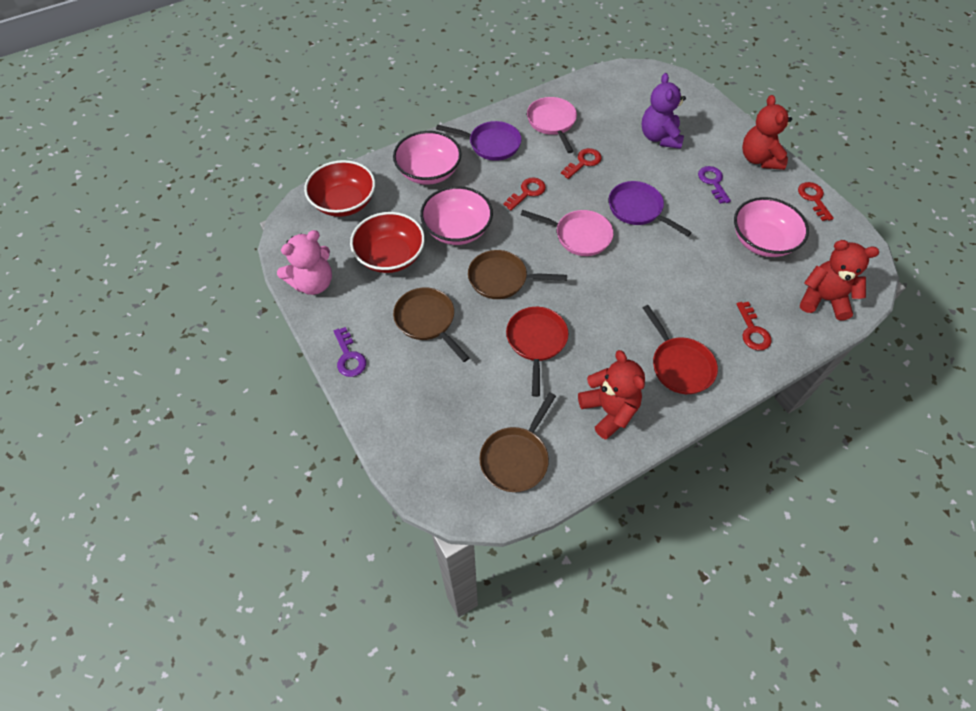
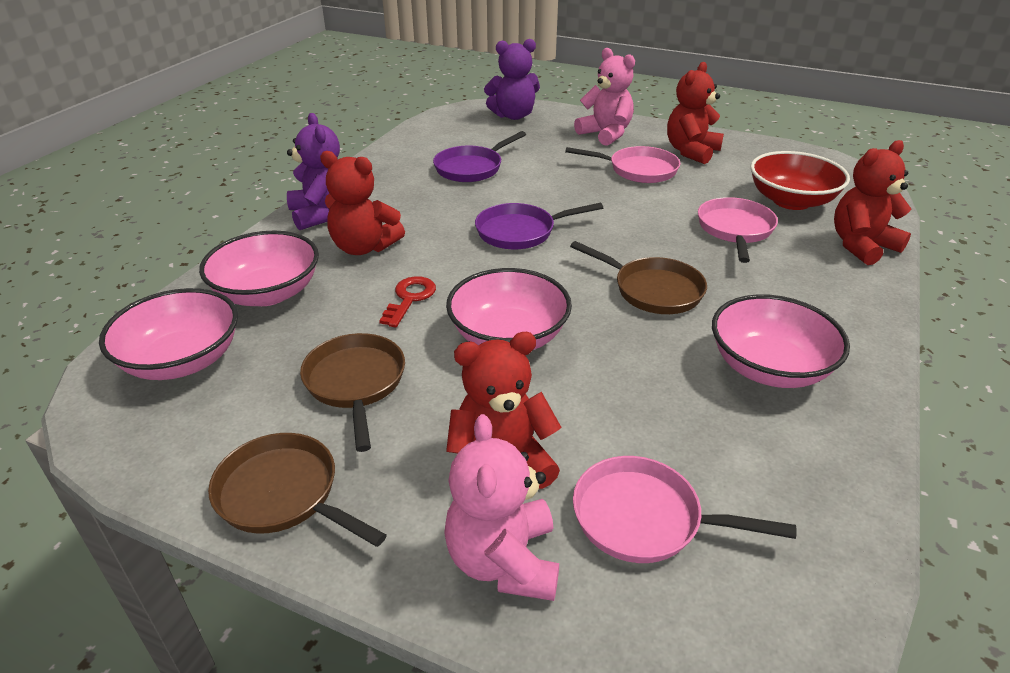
pink bowl: [393,131,462,185] [420,186,493,245] [734,197,809,257] = 3 -> [99,288,238,380] [199,231,319,306] [446,268,572,350] [712,294,850,388] = 4
pink pan: [521,210,613,256] [527,97,577,153] = 2 -> [565,146,680,183] [573,456,797,563] [698,197,778,263] = 3
pink teddy bear: [277,230,332,295] = 1 -> [444,414,559,601] [574,48,635,146] = 2
purple key: [334,327,366,377] [698,166,731,204] = 2 -> none = 0
purple teddy bear: [642,73,686,149] = 1 -> [287,113,340,230] [484,39,540,120] = 2
red bowl: [304,160,375,217] [350,212,425,273] = 2 -> [750,151,850,210] = 1
red key: [503,177,546,210] [561,148,602,179] [736,302,772,350] [798,182,834,221] = 4 -> [379,276,436,327] = 1
red pan: [506,307,568,397] [643,305,718,394] = 2 -> none = 0
red teddy bear: [578,350,645,440] [742,95,792,170] [800,240,879,320] = 3 -> [320,151,405,255] [446,332,561,489] [667,62,724,164] [834,140,911,265] = 4

